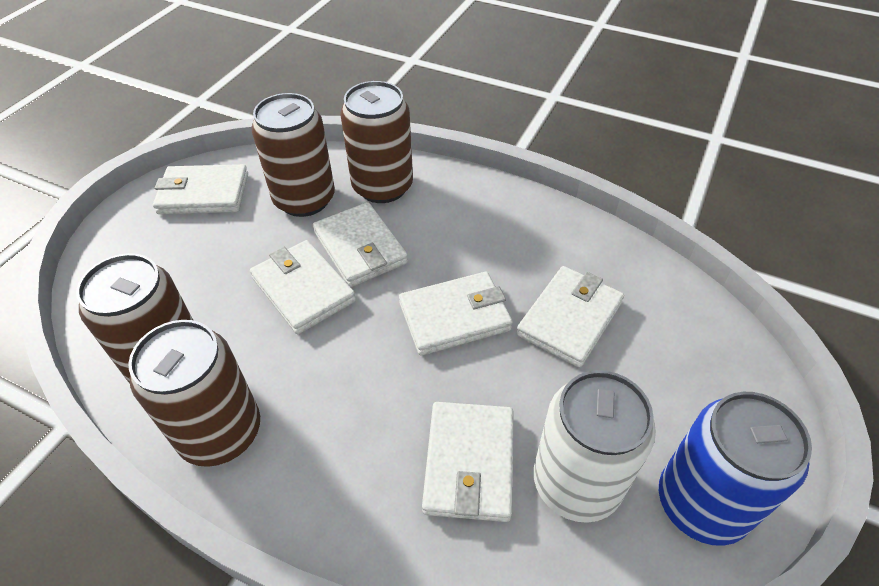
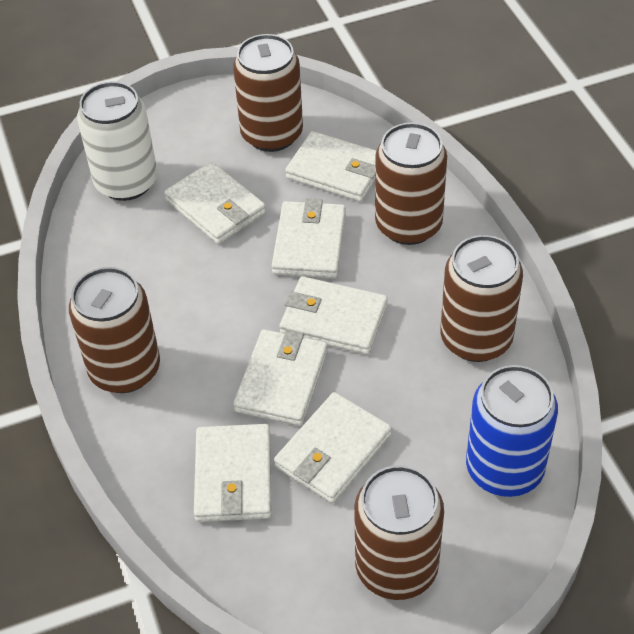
brown can: [76,253,193,383] [128,320,260,467] [251,93,335,217] [340,81,413,203] = 4 -> [69,267,160,393] [233,34,303,152] [354,465,444,600] [375,122,447,245] [440,235,523,362] = 5
white wallet: [153,164,248,214] [250,240,356,334] [313,202,408,287] [399,272,513,356] [422,402,514,522] [516,266,624,368] = 6 -> [164,161,266,244] [194,424,272,522] [233,329,328,426] [272,198,346,278] [274,392,392,503] [279,276,388,355] [285,131,376,202] = 7

